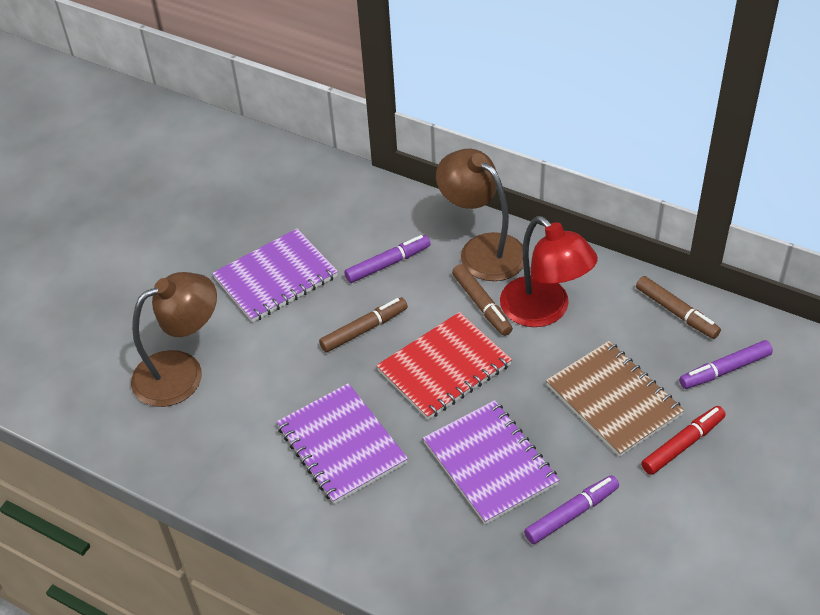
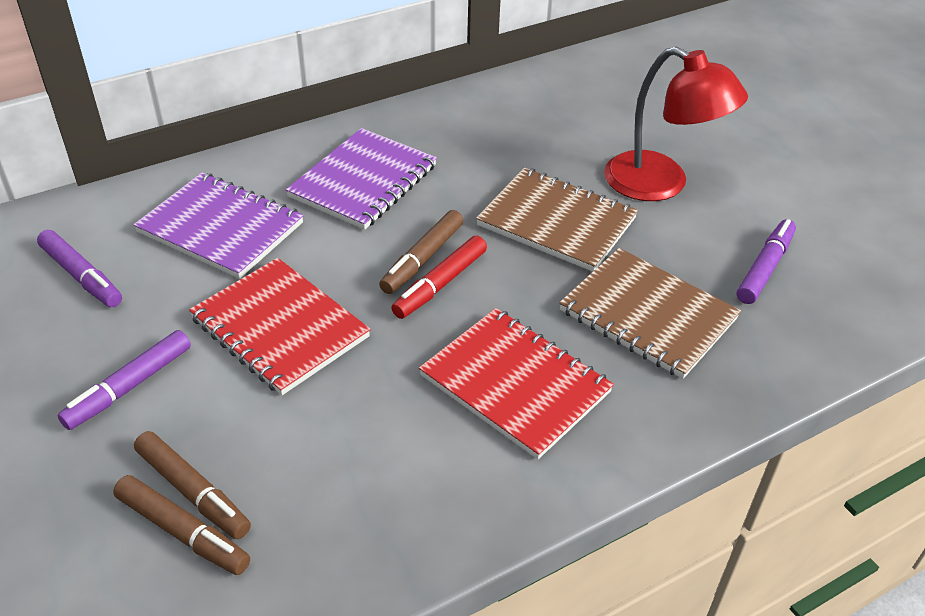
brown lamp: [131,272,217,407] [436,149,524,281] = 2 -> none = 0
brown notebook: [546,341,684,457] = 1 -> [476,168,638,272] [559,248,741,379] = 2
purple notebook: [212,229,338,323] [277,383,408,504] [423,400,559,524] = 3 -> [133,173,304,279] [286,128,437,230] = 2
red notebook: [376,312,512,420] = 1 -> [189,258,371,395] [419,308,614,459] = 2

